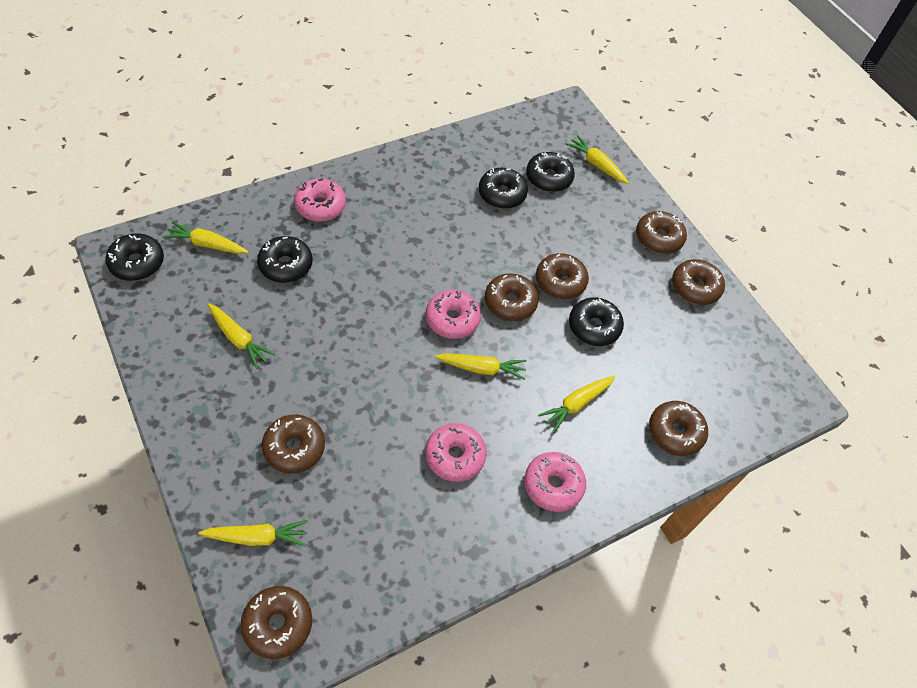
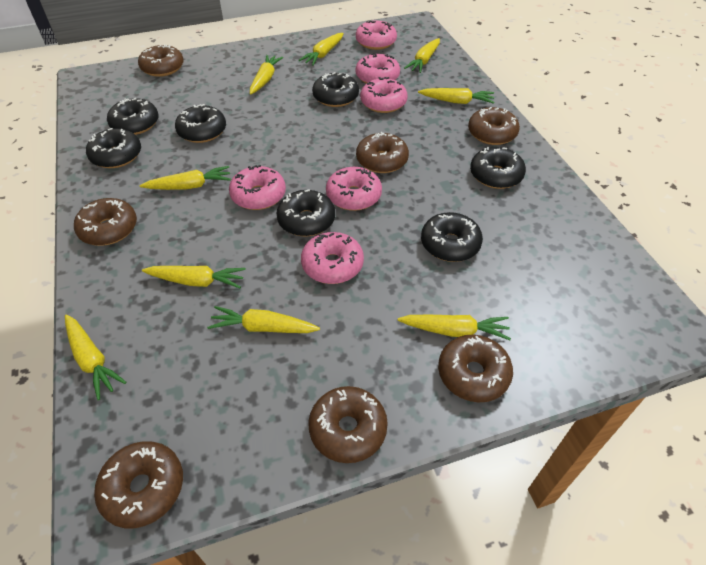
black donut: [105,233,164,281] [257,236,312,283] [479,168,528,209] [526,152,575,192] [569,297,624,346] = 5 -> [86,128,141,168] [107,98,158,135] [175,104,226,143] [276,189,335,236] [312,72,359,107] [421,212,483,262] [470,147,526,189] = 7
pink donut: [294,179,346,222] [425,423,487,482] [426,290,481,339] [524,452,586,512] = 4 -> [229,165,286,210] [301,232,364,284] [326,167,382,211] [355,53,400,84] [356,20,397,50] [360,77,408,113] = 6
yellow carrot: [163,221,249,254] [199,520,308,547] [208,304,276,369] [435,353,527,380] [538,376,615,433] [565,135,629,184] = 6 -> [65,314,127,400] [140,166,231,190] [142,266,246,288] [207,306,320,333] [250,55,283,95] [299,33,344,65] [398,315,511,340] [404,38,440,73] [418,88,495,104] = 9

